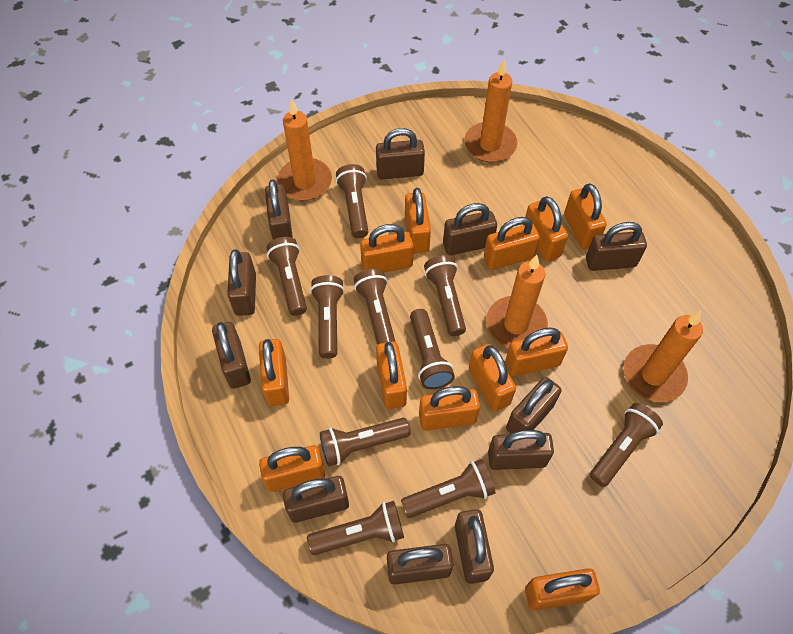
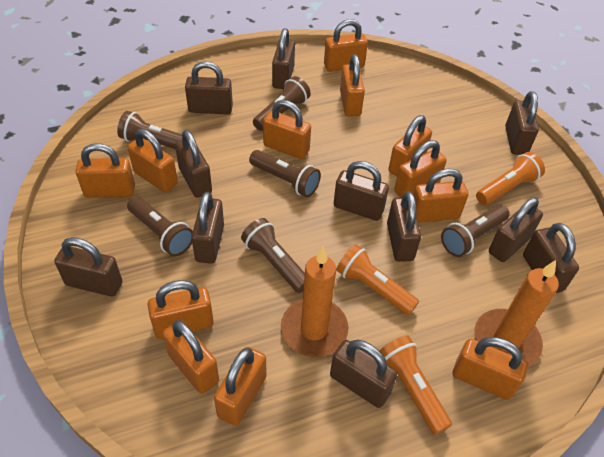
brown flashlight: [266,237,307,316] [307,501,404,555] [310,275,344,359] [320,418,411,466] [336,164,368,238] [354,269,396,345] [401,459,496,518] [410,309,455,389] [424,255,466,336] [590,403,663,487] = 10 -> [117,111,182,149] [127,196,193,256] [241,218,305,293] [249,150,321,197] [253,76,311,131] [441,205,510,257] = 6
orange candle: [277,99,332,201] [464,60,517,163] [486,255,548,348] [624,311,703,402] = 4 -> [281,246,348,357] [474,260,559,367] = 2
orange flashlight: none = 0 -> [336,244,419,315] [380,336,452,435] [476,152,545,205] = 3

